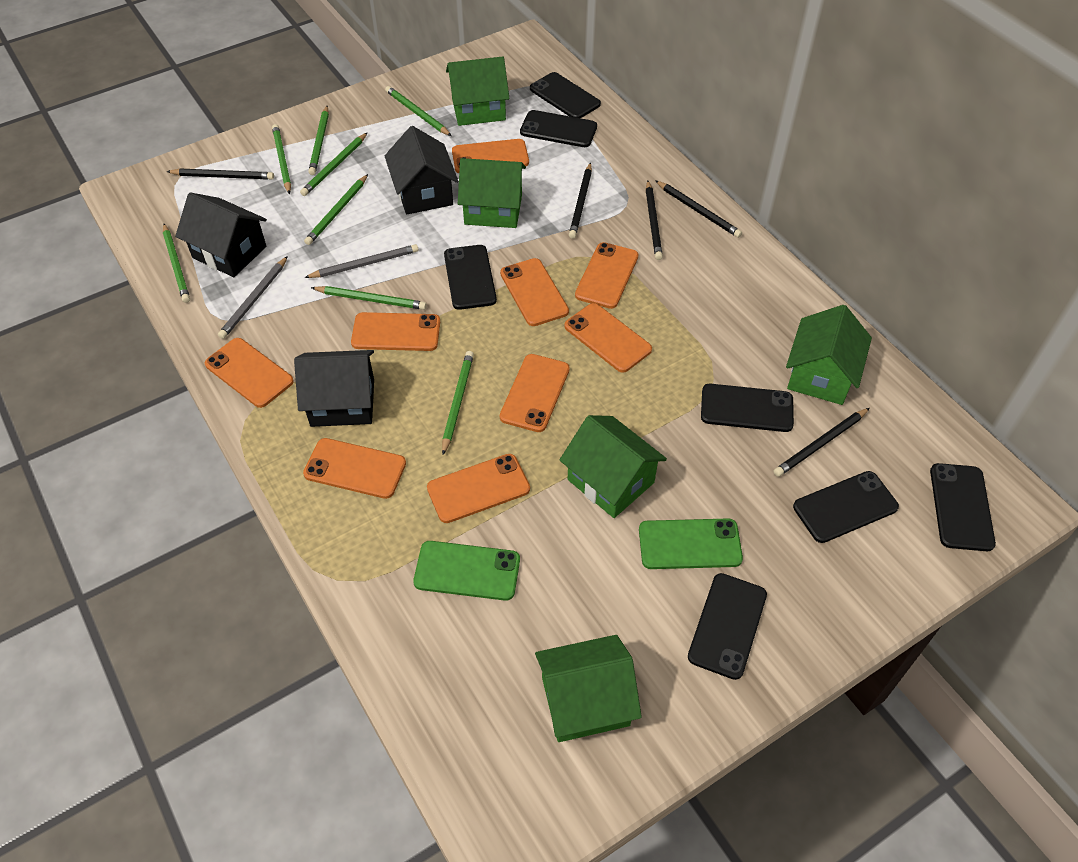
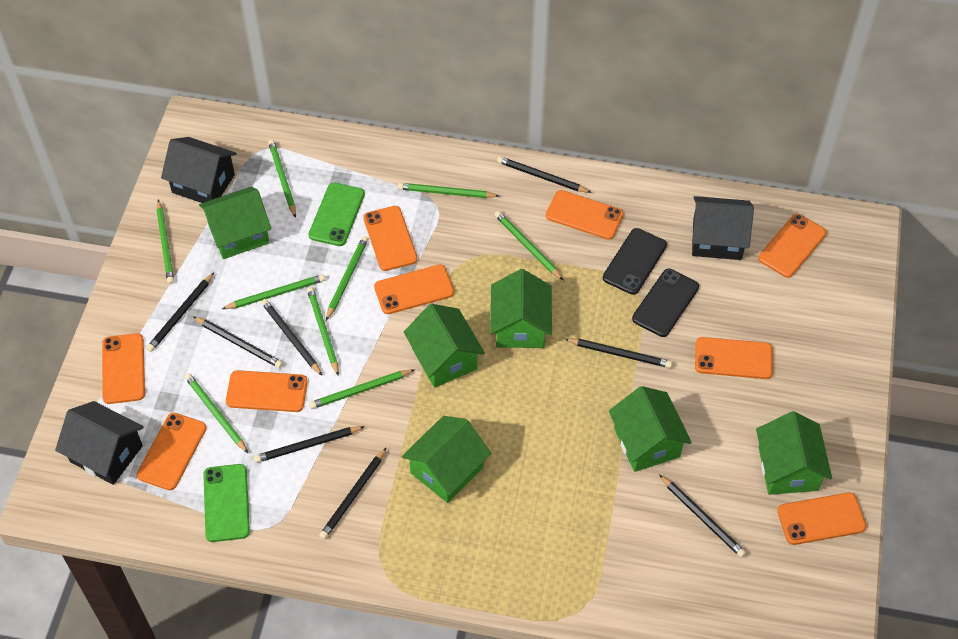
black pencil: [166,169,274,180] [569,162,592,239] [646,181,663,260] [655,180,742,238] [774,408,870,477] = 5 -> [146,273,214,352] [194,317,283,368] [254,426,365,463] [261,299,322,376] [319,447,387,540] [497,156,592,193] [565,338,672,368] [659,475,746,557] = 8
black phone: [444,245,497,310] [520,110,597,147] [530,72,601,118] [688,573,767,680] [701,384,794,432] [793,471,899,543] [930,463,996,551] = 7 -> [603,228,667,295] [632,269,699,337] = 2
green house: [446,57,509,126] [458,158,526,228] [535,635,642,742] [560,415,667,518] [786,305,872,405] = 5 -> [199,186,271,259] [402,416,491,503] [404,304,485,388] [490,269,552,348] [609,386,692,472] [756,411,832,495] = 6
green pencil: [163,224,190,303] [272,124,291,194] [300,132,368,196] [304,174,368,245] [308,106,329,175] [311,286,427,310] [385,86,452,136] [442,351,474,455] = 8 -> [156,200,174,284] [185,373,248,453] [222,274,325,309] [268,139,296,218] [307,287,339,376] [309,369,415,409] [326,236,368,321] [398,183,499,198] [494,211,563,280] = 9
grey pencil: [218,256,288,339] [304,244,419,278] = 2 -> none = 0

